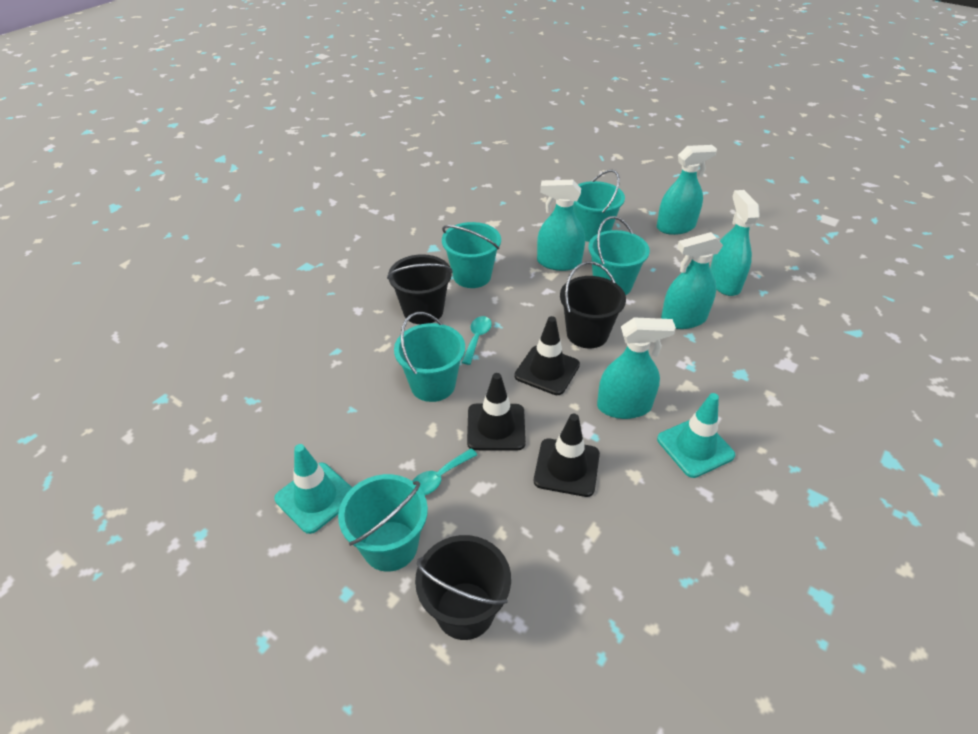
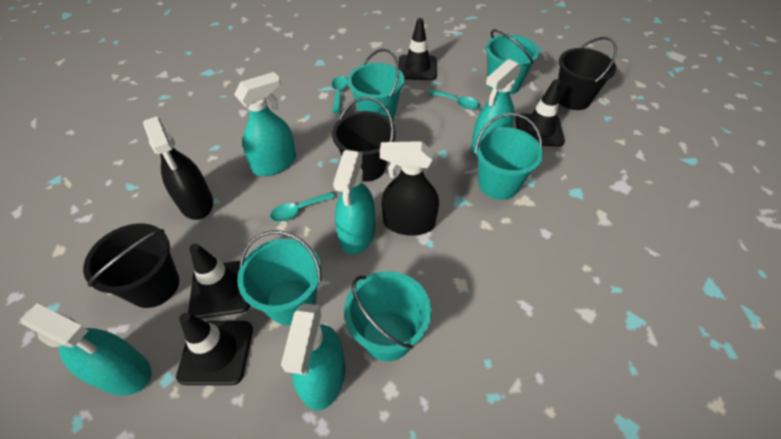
black spray bottle: none = 0 -> [143,116,213,220] [380,141,439,236] = 2
black traffic cone: [467,373,526,450] [514,316,580,395] [534,414,600,497] = 3 -> [176,313,253,385] [188,244,250,319] [399,18,437,80] [515,79,565,146] = 4
turquoise spoon: [413,448,477,495] [461,316,492,365] = 2 -> [270,192,336,222] [332,76,348,113] [428,89,480,110] = 3
turquoise traffic cone: [274,444,352,534] [657,393,735,478] = 2 -> none = 0

